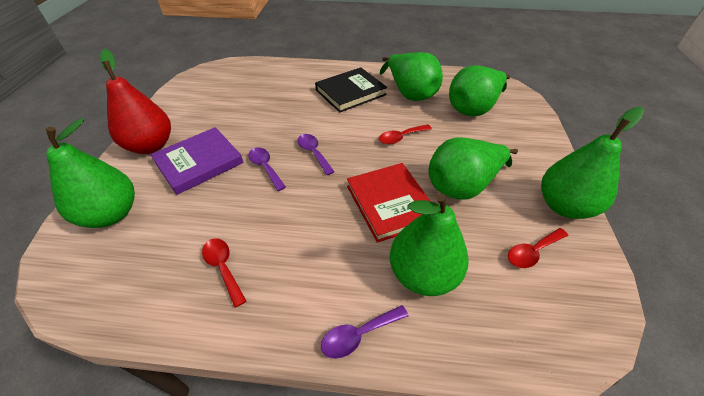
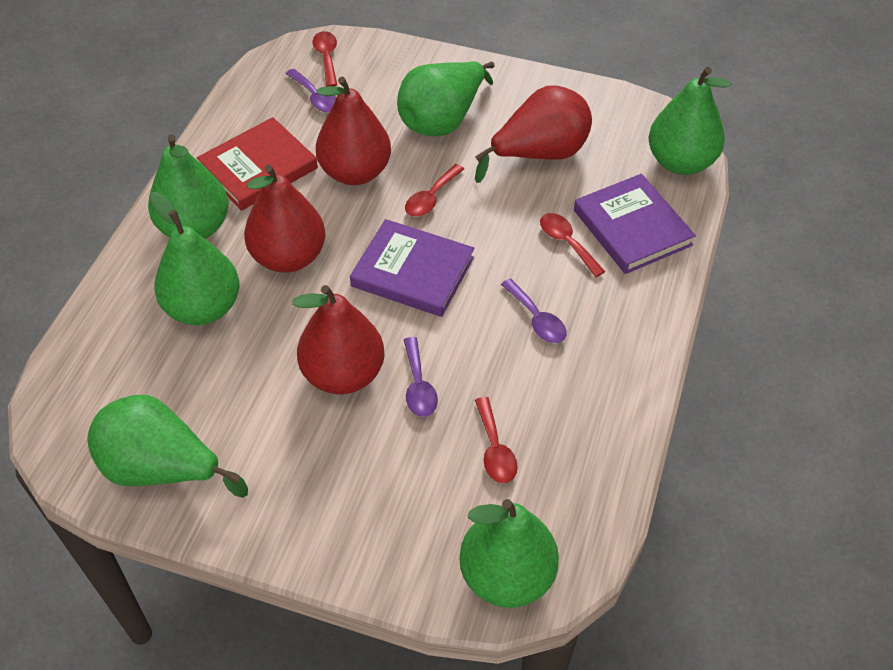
black book: [315,67,387,113] = 1 -> none = 0
purple book: [151,127,243,195] = 1 -> [350,219,474,317] [574,174,696,274] = 2
red pear: [100,49,171,154] = 1 -> [244,165,325,273] [292,285,384,394] [316,77,391,185] [475,86,592,183] = 4
red spoon: [202,238,246,308] [379,124,432,144] [508,228,568,268] = 3 -> [312,31,337,87] [405,164,464,217] [475,397,518,483] [540,213,605,277] = 4

